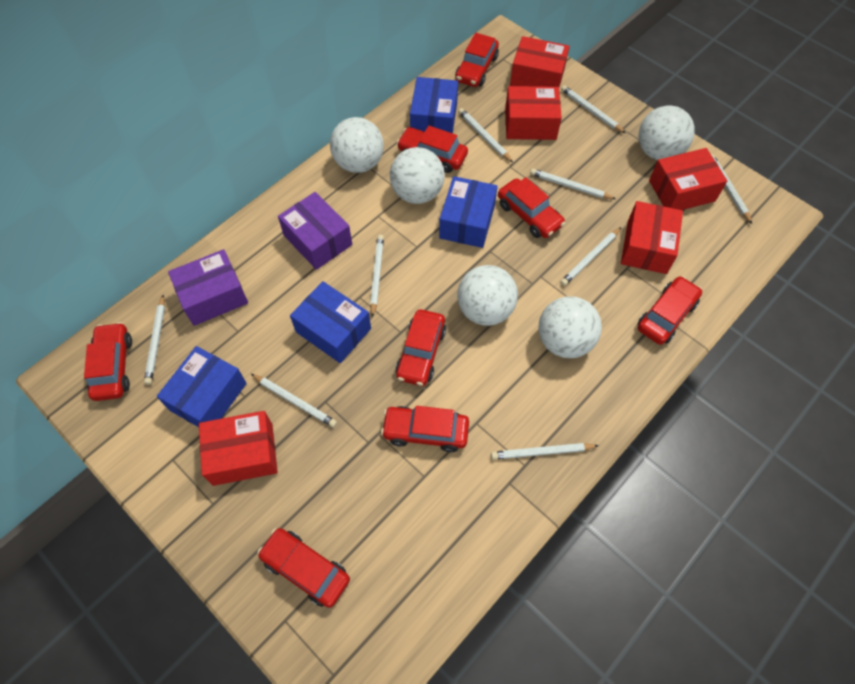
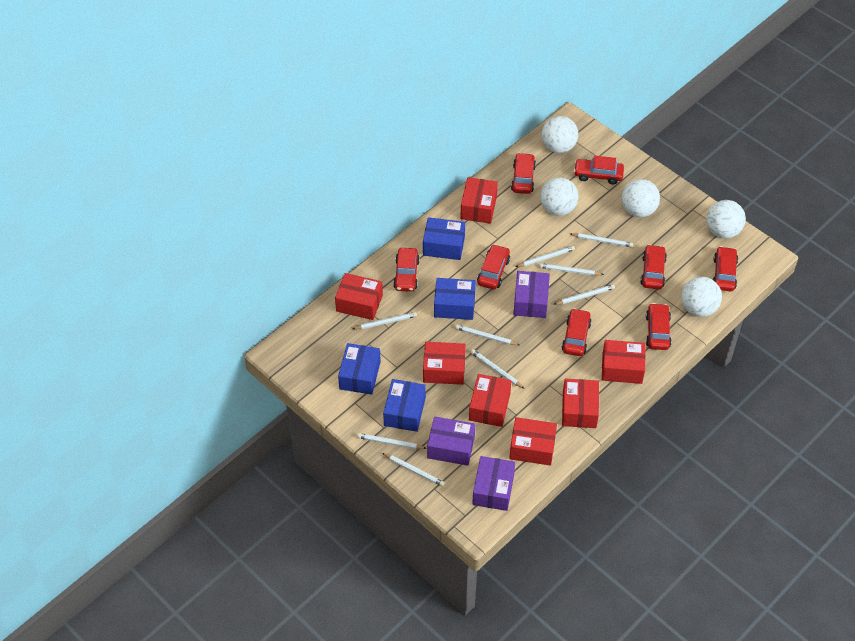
purple box: [168,249,248,326] [278,192,352,270] = 2 -> [427,416,475,466] [472,456,515,511] [513,271,550,318] = 3
red box: [199,411,278,486] [505,86,562,140] [510,36,570,87] [621,201,683,274] [649,148,727,210] = 5 -> [335,273,383,320] [423,342,466,385] [460,177,498,224] [469,374,511,427] [509,417,557,466] [562,379,599,428] [602,340,646,384] = 7

